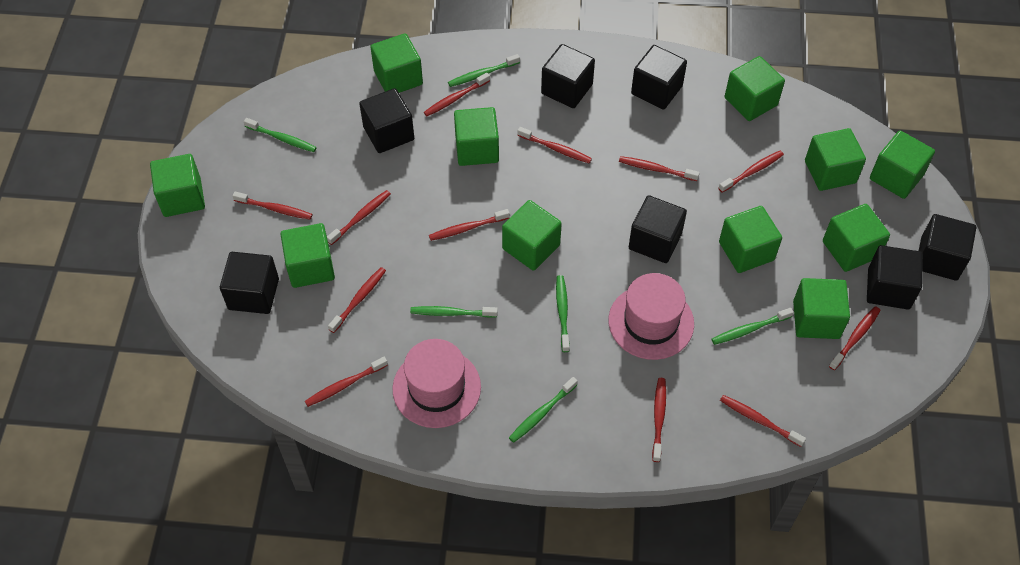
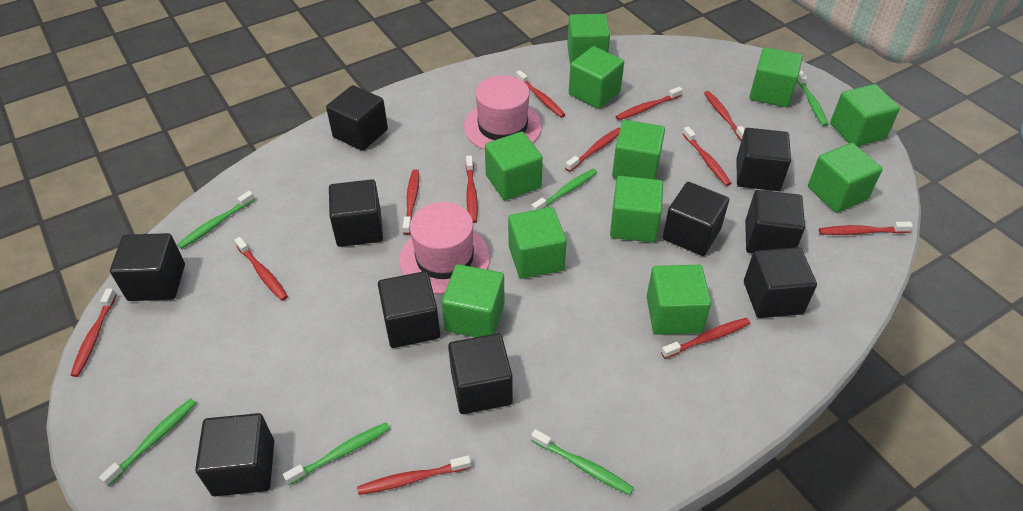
black cube: [220,252,279,314] [359,88,414,153] [541,44,595,108] [629,195,687,263] [631,45,687,110] [867,245,923,310] [919,214,976,281] = 7 -> [110,233,185,301] [195,413,274,496] [326,85,388,151] [329,179,383,247] [378,271,440,348] [448,333,513,414] [663,182,729,256] [736,128,791,191] [744,247,817,318] [745,190,805,254] = 10

